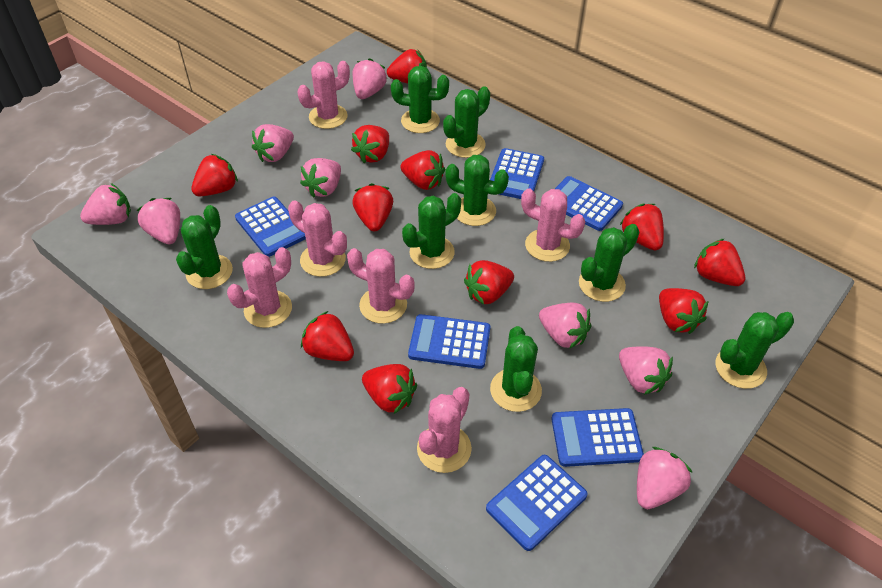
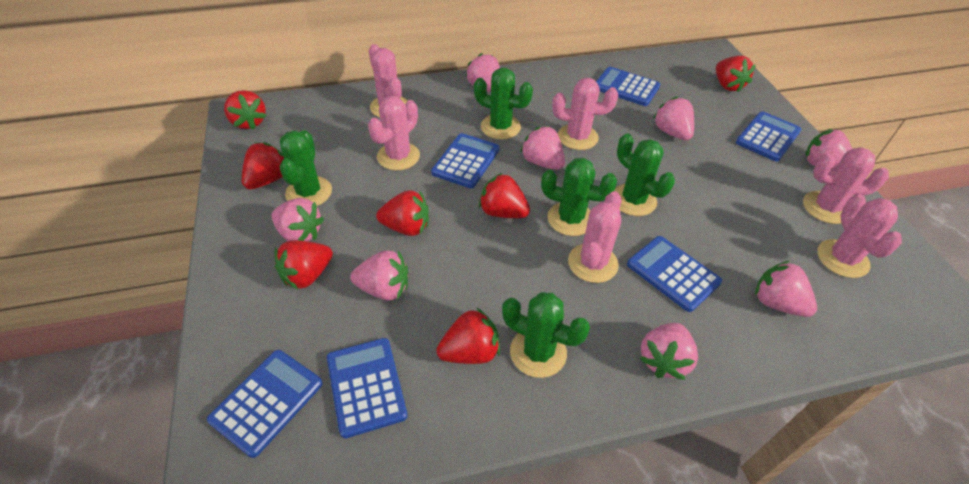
green cactus: [176,205,233,289] [391,66,449,133] [402,193,461,269] [443,86,490,158] [445,155,509,226] [490,326,542,412] [579,224,639,302] [715,312,794,389] = 8 -> [280,130,332,206] [474,68,533,140] [502,292,590,378] [541,158,617,236] [614,134,675,216] = 5
red strawberry: [191,154,238,196] [301,311,354,361] [351,125,389,163] [352,183,393,231] [362,364,417,414] [387,49,427,84] [400,150,445,190] [464,260,514,305] [620,204,664,251] [659,288,708,334] [694,238,745,286] = 11 -> [224,90,266,130] [242,142,284,189] [274,240,333,290] [376,190,429,236] [437,308,500,364] [479,173,530,218] [716,56,756,92] = 7

